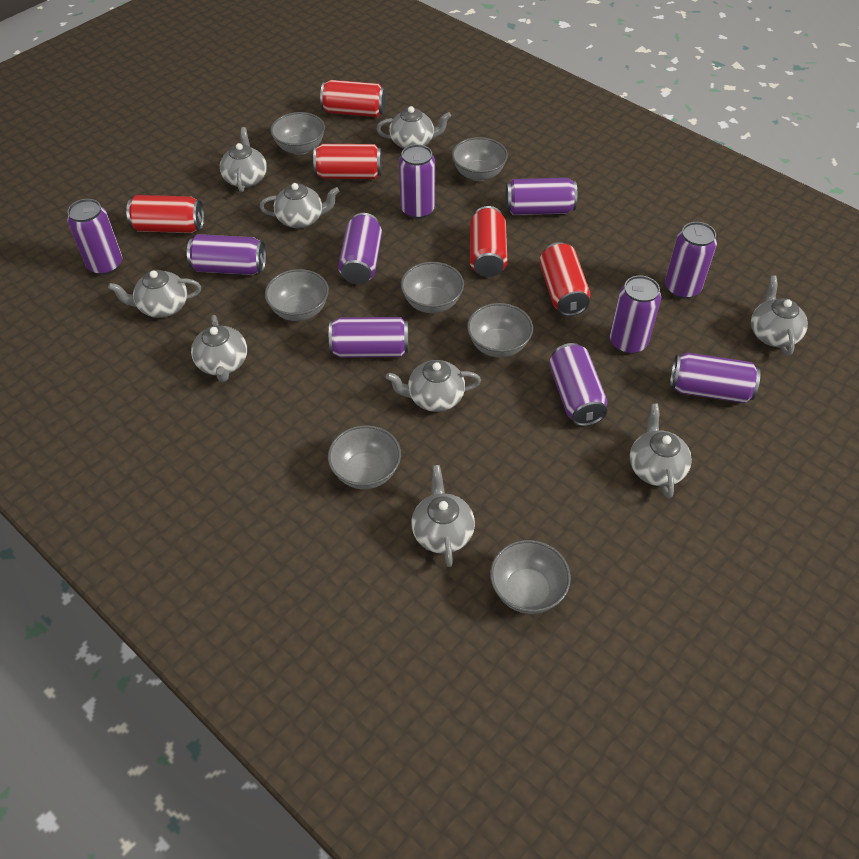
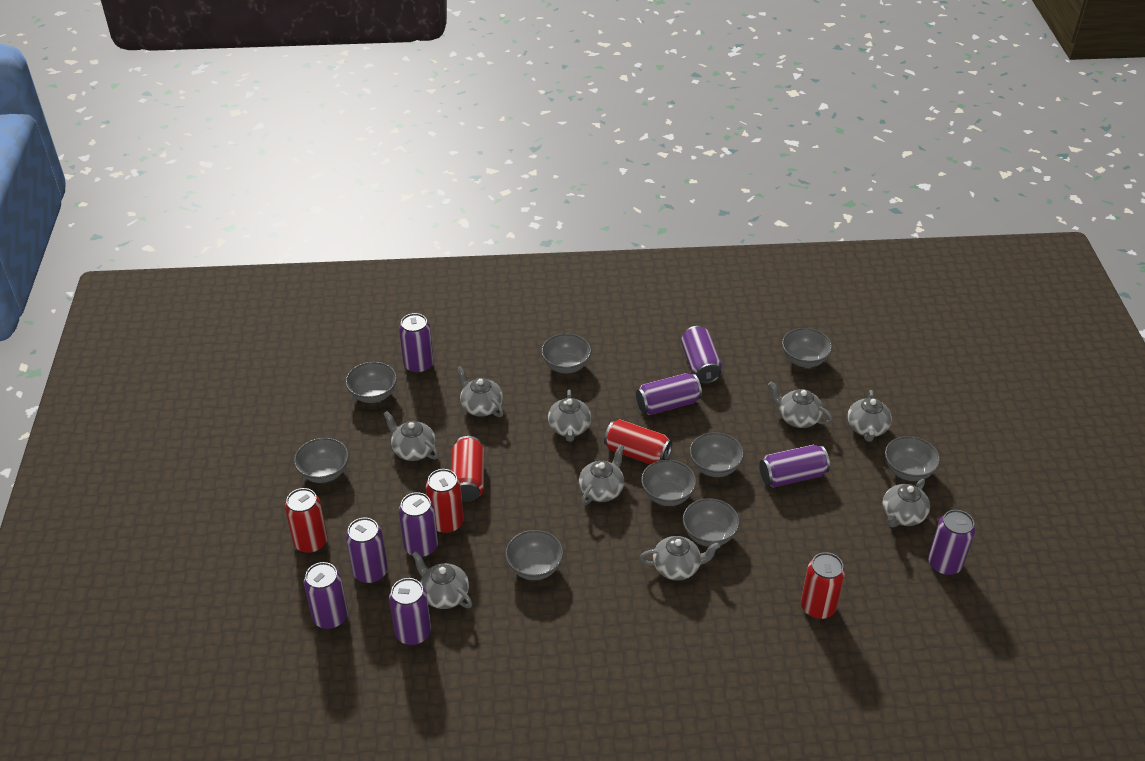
grey bowl: [265,269,329,321] [270,112,325,155] [328,425,401,489] [401,262,464,313] [452,137,508,181] [467,303,533,358] [490,540,571,614] = 7 -> [294,438,349,483] [345,362,397,403] [505,530,563,580] [541,334,591,373] [641,460,696,506] [683,498,740,547] [690,432,744,477] [782,328,832,368] [885,436,940,481] = 9
purple can: [67,199,122,275] [187,234,266,275] [329,317,408,358] [338,213,382,284] [399,144,435,219] [505,178,577,215] [549,343,608,426] [610,276,661,354] [665,222,717,299] [670,353,760,403] = 10 -> [304,562,348,629] [346,518,388,583] [389,578,431,645] [399,313,433,374] [399,492,438,558] [636,373,702,415] [681,326,722,384] [759,445,830,488] [928,510,975,575] = 9

